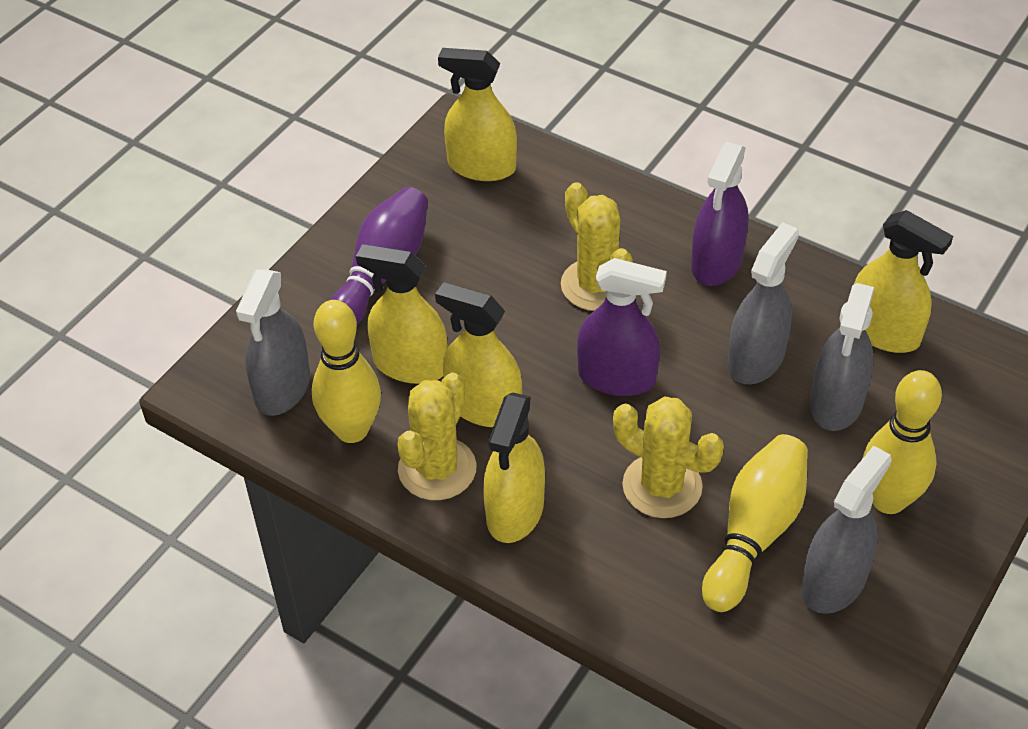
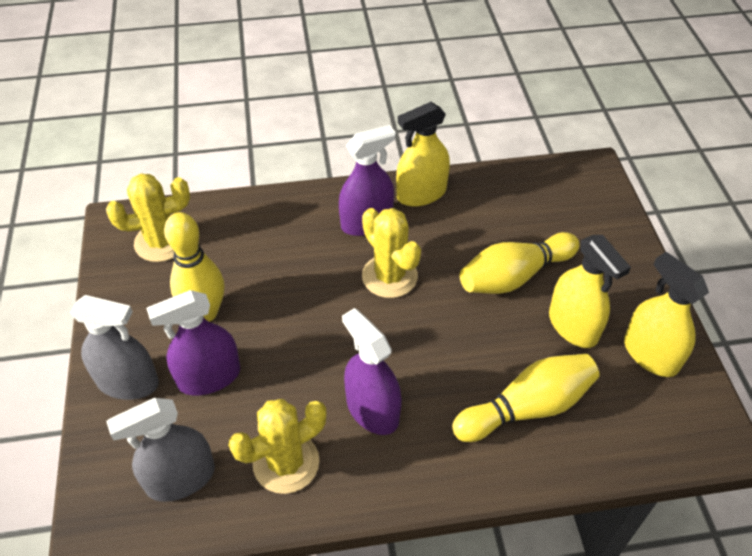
grey spray bottle: [236,269,310,416] [727,222,799,384] [801,445,891,614] [810,283,875,431] = 4 -> [70,295,159,400] [106,398,215,502] = 2
purple bowling pin: [330,187,428,325] = 1 -> none = 0
purple spray bottle: [577,258,667,396] [691,142,749,286] = 2 -> [146,290,240,396] [339,125,396,236] [342,308,402,435] = 3
yellow spray bottle: [356,244,448,384] [435,282,522,427] [438,48,517,181] [483,393,545,543] [854,210,953,353] = 5 -> [396,102,450,207] [549,235,631,348] [624,252,709,377] = 3

